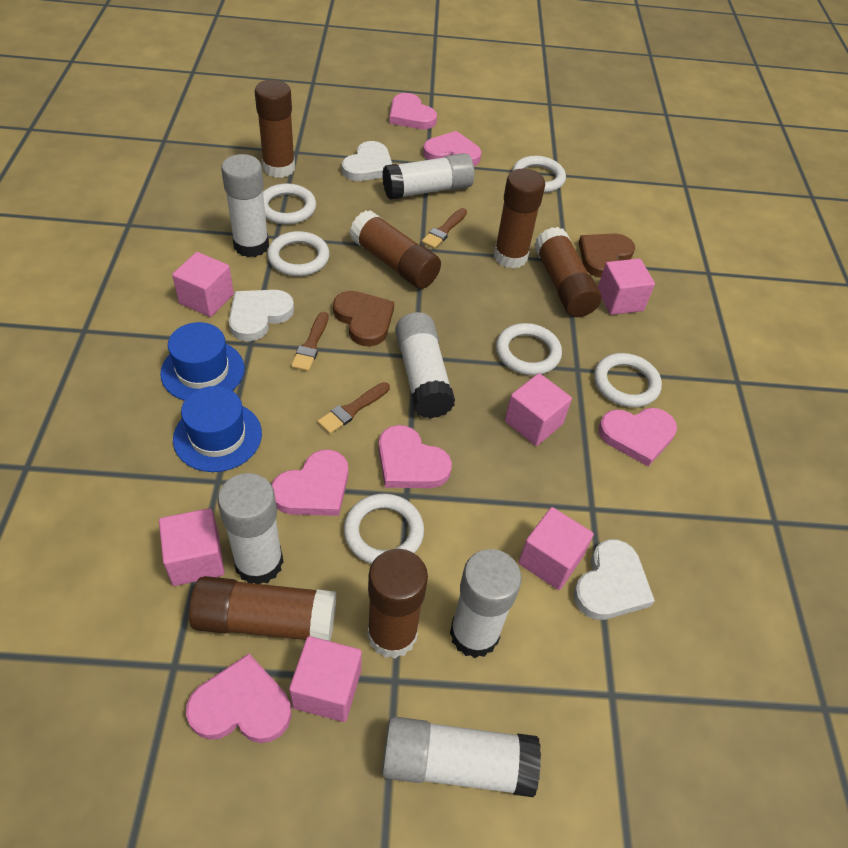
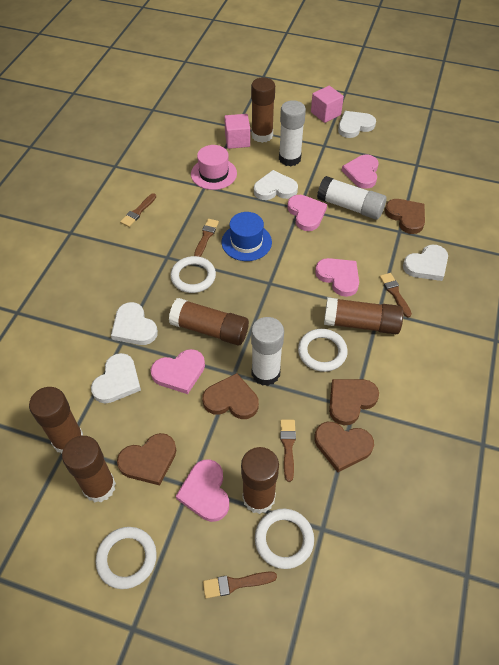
blue hat: [160,322,244,401] [173,386,262,472] = 2 -> [222,212,272,261] = 1
brown brush: [291,312,329,371] [317,382,390,434] [422,208,467,249] = 3 -> [120,193,156,227] [194,219,219,257] [203,571,277,599] [280,420,296,482] [380,273,412,318] = 5
brown heart: [333,291,394,347] [579,233,635,278] = 2 -> [117,433,176,486] [202,373,259,419] [314,422,374,472] [329,379,379,425] [385,199,425,234] = 5
pink cube: [159,508,225,586] [172,252,234,317] [289,636,362,722] [505,373,572,446] [518,507,594,590] [598,259,655,315] = 6 -> [224,114,250,149] [311,86,344,123] = 2
pink hat: none = 0 -> [191,145,237,190] = 1
pink heart: [186,654,291,743] [272,449,348,516] [378,425,452,488] [389,93,437,129] [423,131,481,166] [598,408,677,466] = 6 -> [151,349,205,394] [176,459,229,522] [287,195,327,231] [315,258,359,297] [342,155,379,189] = 5
white glue stick: [217,473,283,584] [221,154,269,257] [382,153,475,200] [382,717,541,797] [395,312,455,419] [450,549,522,658] = 6 -> [251,317,284,386] [279,100,306,166] [317,176,387,220] = 3
white heart: [229,290,294,341] [342,141,392,181] [573,539,655,620] = 3 -> [91,353,141,404] [111,302,158,345] [254,170,298,200] [338,111,376,138] [403,245,448,281] = 5
white ring: [263,184,316,225] [267,231,330,276] [344,493,424,564] [496,323,562,375] [512,156,566,193] [594,353,662,408] = 6 -> [96,527,157,589] [170,256,216,293] [255,509,314,569] [298,329,348,372] = 4

